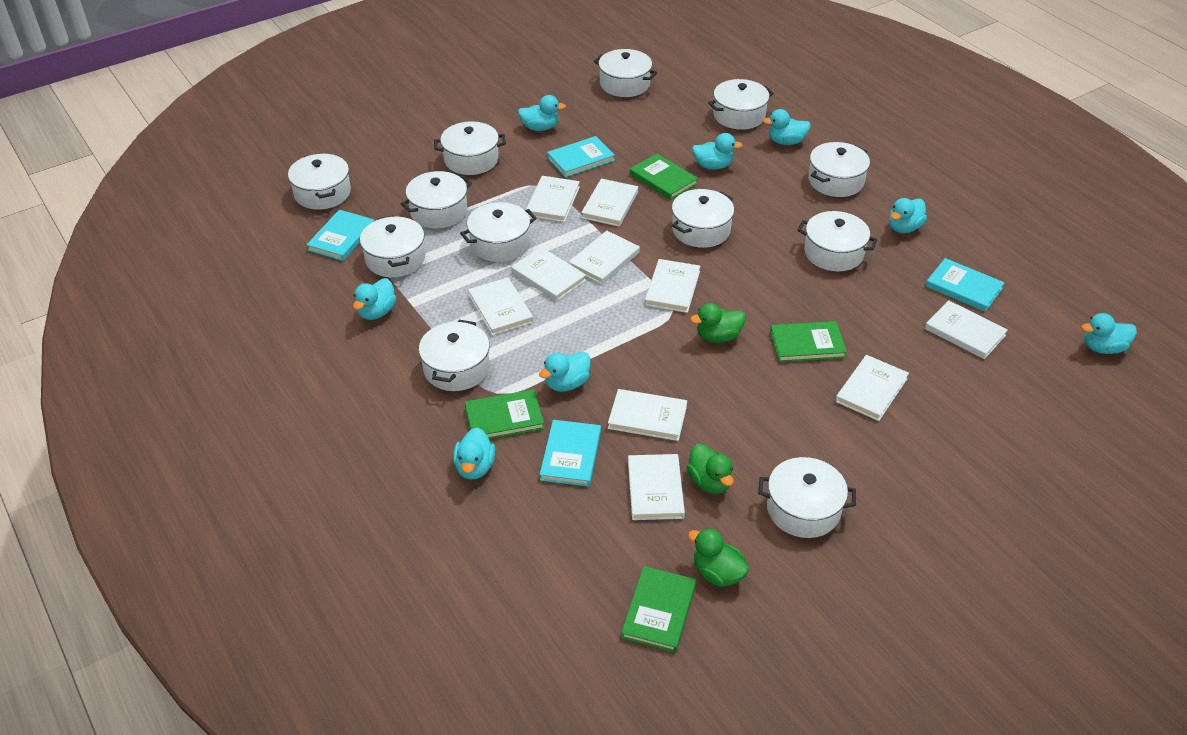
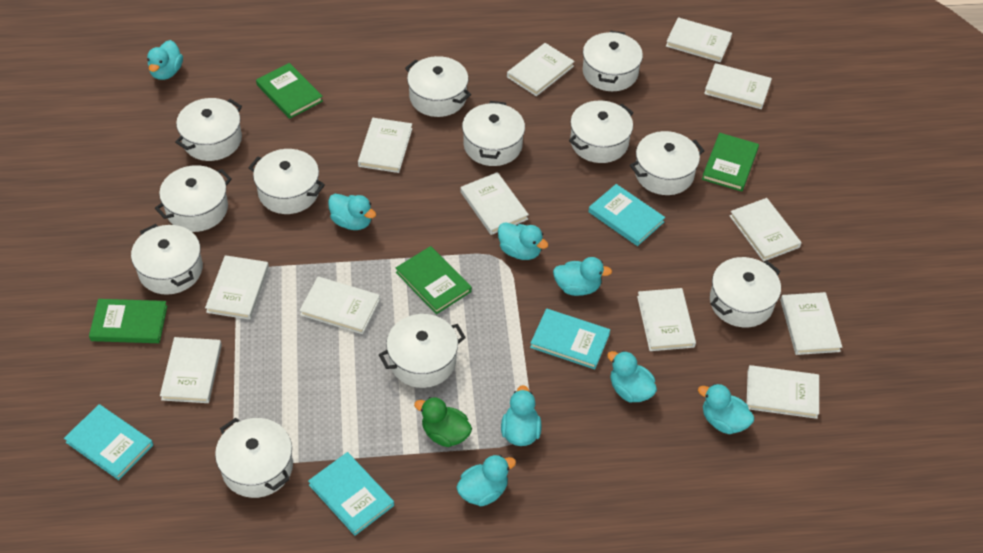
green duck: [686,444,734,494] [688,528,749,587] [690,303,746,343] = 3 -> [414,397,472,447] = 1
white book: [468,277,533,335] [511,247,586,301] [526,176,580,222] [569,231,640,284] [581,179,638,227] [608,389,687,441] [628,454,685,520] [645,259,700,313] [835,355,909,421] [925,300,1008,359] = 10 -> [160,337,222,403] [205,255,269,320] [299,277,380,334] [358,118,413,173] [461,172,529,235] [507,43,575,96] [637,288,696,351] [666,17,732,62] [704,63,772,109] [730,198,802,261] [746,365,819,419] [780,292,842,355] = 12

